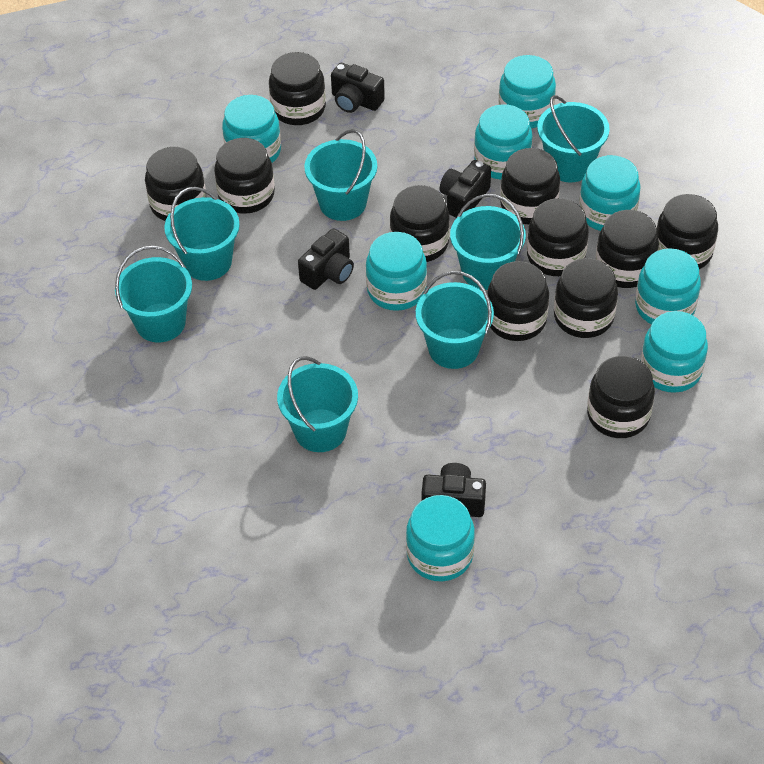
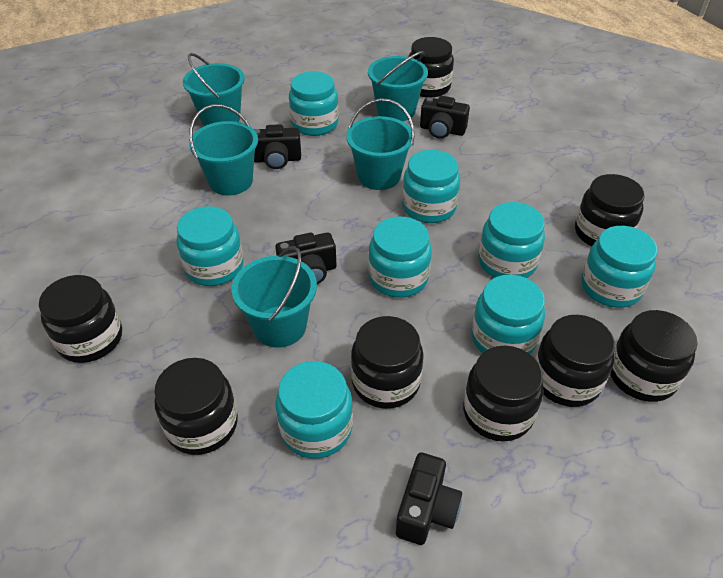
black jar: [145,147,206,221] [214,138,275,214] [269,52,326,125] [390,185,450,262] [487,261,549,341] [500,148,560,224] [527,198,589,276] [554,258,618,338] [587,356,655,438] [596,210,659,288] [656,194,718,269] = 11 -> [39,275,122,363] [154,358,238,455] [351,316,424,409] [408,37,454,98] [463,346,544,442] [535,315,615,407] [575,174,645,247] [610,310,698,402] = 8
turquoise bucket: [115,246,192,343] [164,187,240,281] [277,356,358,452] [304,129,377,221] [416,271,494,369] [450,194,526,290] [537,95,610,182] = 7 -> [183,53,245,126] [189,104,258,196] [231,246,317,348] [346,98,415,190] [368,51,428,121] = 5

